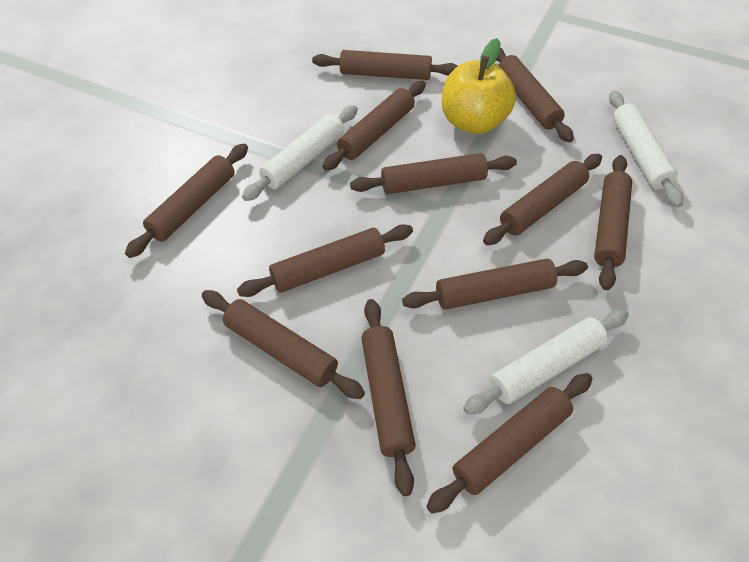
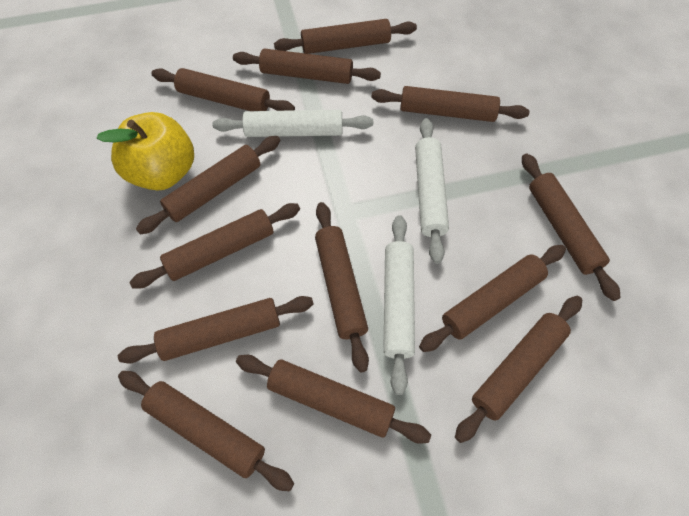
brown rolling pin: [125,144,248,258] [202,290,365,399] [237,224,413,297] [312,50,457,80] [322,80,426,171] [350,153,517,194] [361,299,416,496] [402,259,588,310] [426,373,593,514] [483,154,602,245] [496,47,574,142] [594,155,632,290] = 12 -> [118,296,314,364] [118,371,294,491] [129,203,300,289] [136,136,281,234] [151,68,295,111] [233,49,381,84] [236,355,431,444] [274,19,417,54] [315,202,369,372] [371,86,529,122] [419,245,566,352] [455,296,582,443] [522,153,621,301] = 13

